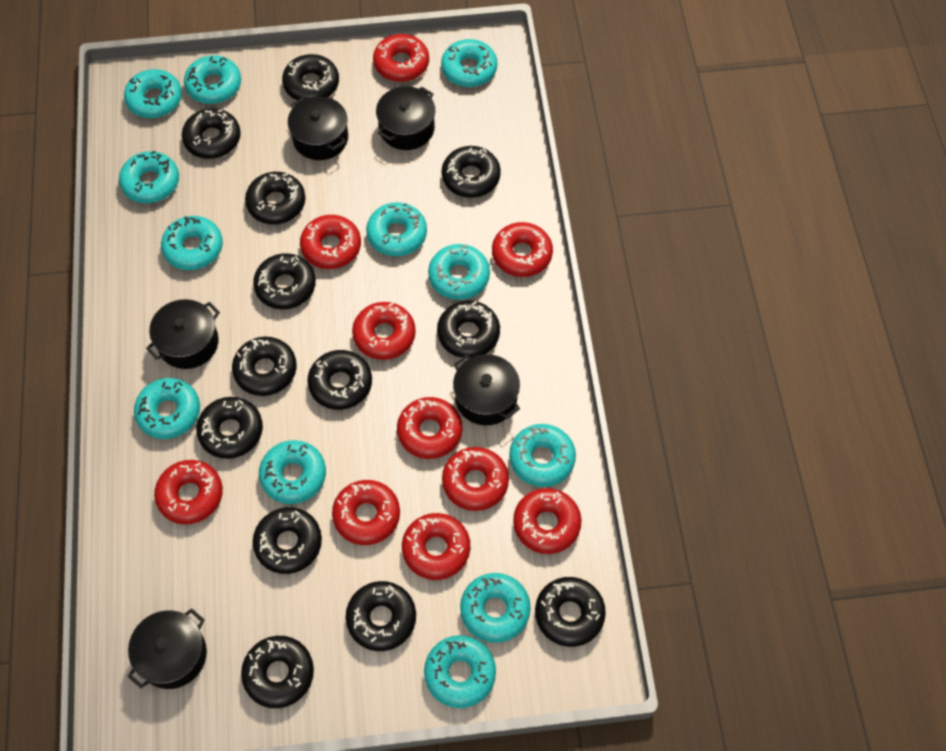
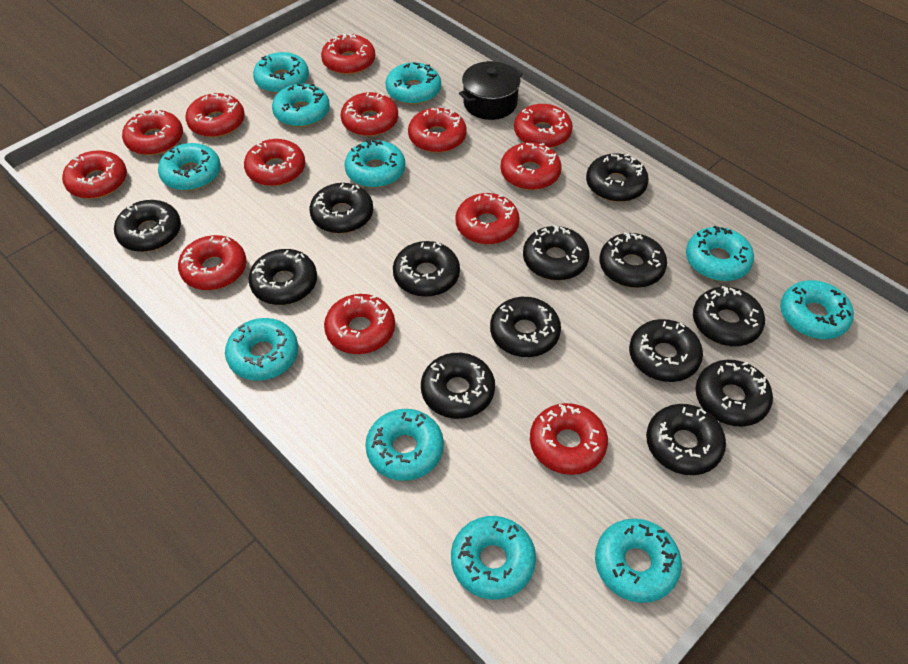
black pot: [127,608,207,689] [146,299,220,369] [288,96,348,160] [376,86,435,150] [453,354,520,425] = 5 -> [459,61,523,120] = 1
red donut: [154,460,223,524] [300,215,361,269] [332,480,400,545] [352,302,416,360] [373,34,429,82] [397,397,462,459] [402,513,470,580] [442,447,509,511] [492,222,553,277] [513,488,581,554] = 10 -> [62,150,127,199] [122,109,183,155] [178,235,246,290] [186,93,245,138] [244,139,305,186] [321,33,375,75] [324,294,395,354] [341,92,398,136] [408,108,467,153] [455,193,520,245] [500,142,561,190] [514,104,573,148] [530,403,608,475] = 13
turquoise donut: [119,151,179,203] [124,69,182,118] [134,378,200,439] [161,216,223,270] [184,55,241,104] [259,440,326,504] [366,202,427,257] [424,635,496,708] [428,244,490,300] [441,39,497,87] [460,573,531,643] [509,424,576,487] = 12 -> [158,143,221,191] [225,318,298,381] [253,52,309,94] [272,84,330,127] [344,140,405,188] [365,409,444,481] [385,62,441,105] [451,516,536,600] [595,519,682,603] [686,226,754,281] [780,280,854,339] = 11

